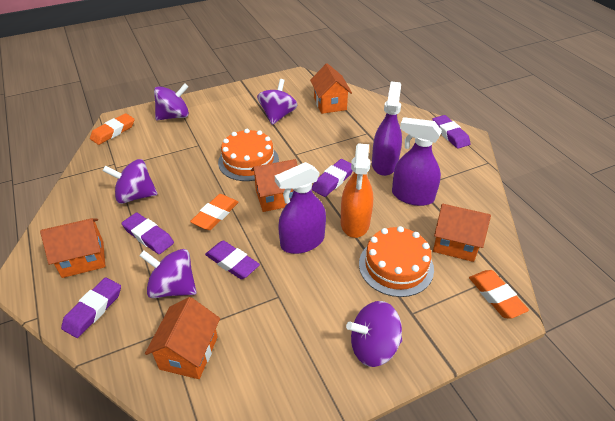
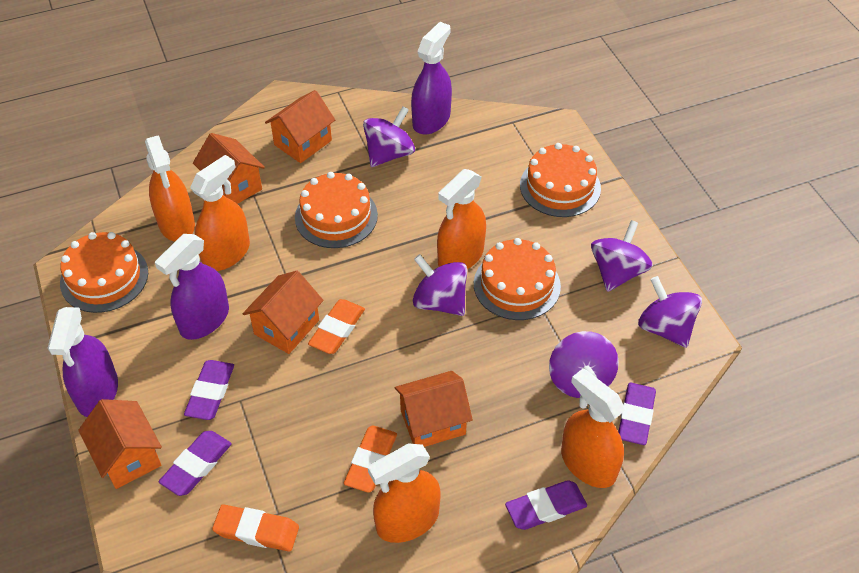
orange cake: [218,129,279,181] [359,226,434,297] = 2 -> [60,232,148,313] [295,172,378,248] [474,238,561,320] [520,143,601,217] = 4
orange spray bottle: [341,143,373,238] = 1 -> [145,135,195,242] [190,155,250,271] [368,443,441,543] [437,169,486,269] [561,369,625,488] = 5
purple eraser: [61,277,121,338] [122,213,174,254] [205,240,260,279] [311,159,353,197] [432,115,470,149] = 5 -> [159,431,232,496] [184,360,234,420] [505,480,587,530] [618,383,656,445] = 4

